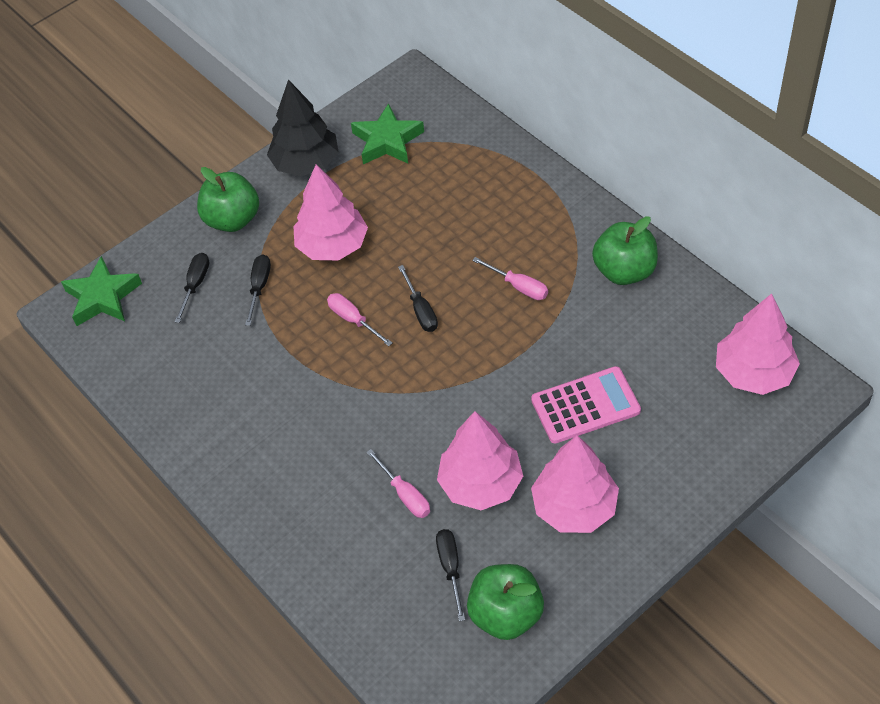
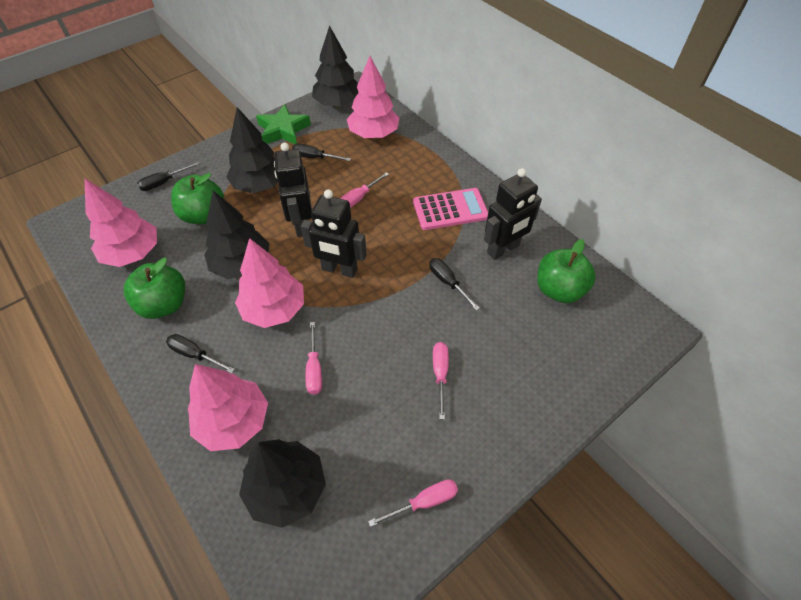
black robot: none = 0 -> [274,142,312,237] [301,190,367,278] [484,168,542,260] = 3
black tree: [267,80,339,176] = 1 -> [204,191,270,279] [226,107,278,193] [239,439,326,528] [312,25,359,107] = 4
green star: [61,256,142,326] [351,103,424,164] = 2 -> [256,104,311,144] = 1
pink screwdriver: [327,293,392,346] [366,449,430,518] [472,257,548,300] = 3 -> [306,322,322,395] [340,172,389,208] [368,479,458,527] [433,342,449,419] = 4

